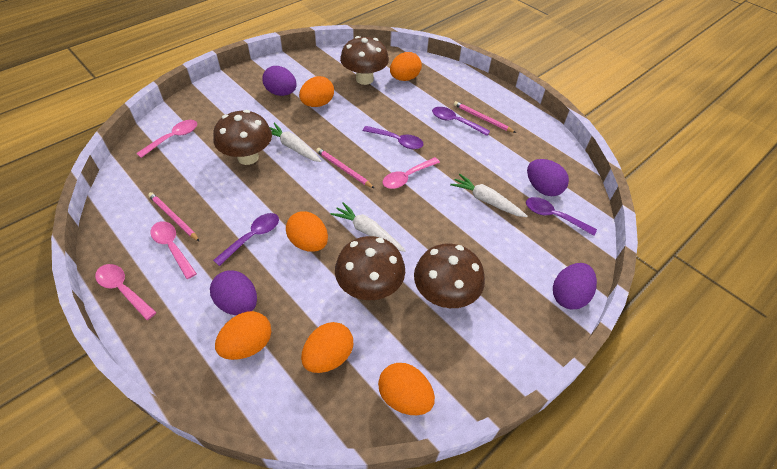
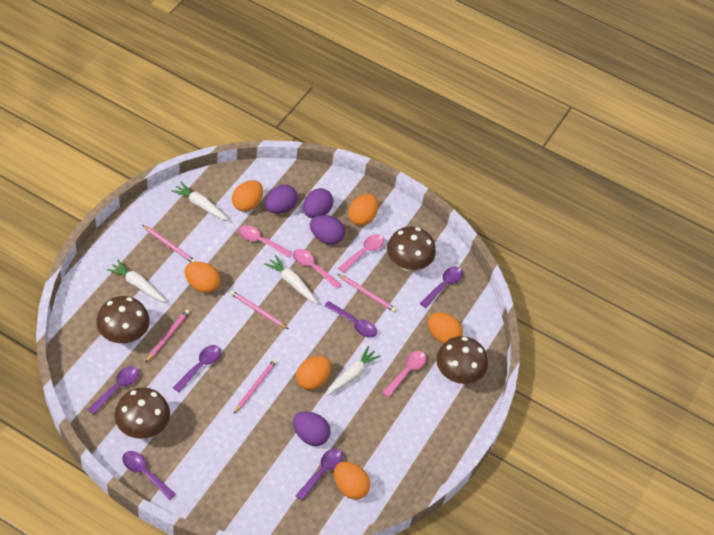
pink pencil: [148,192,200,242] [316,148,374,188] [454,101,516,133] = 3 -> [142,225,196,263] [145,309,190,363] [230,290,288,329] [234,359,277,413] [338,274,396,312] = 5
purple spoon: [213,213,279,266] [363,126,423,149] [432,107,490,136] [526,197,597,236] = 4 -> [88,366,139,414] [122,451,176,500] [173,345,221,392] [295,449,343,501] [324,301,377,338] [420,267,463,308] = 6
white carrot: [270,123,322,162] [330,202,406,252] [450,174,527,217] = 3 -> [107,259,167,302] [171,182,229,221] [264,255,318,303] [326,346,381,396] = 4

